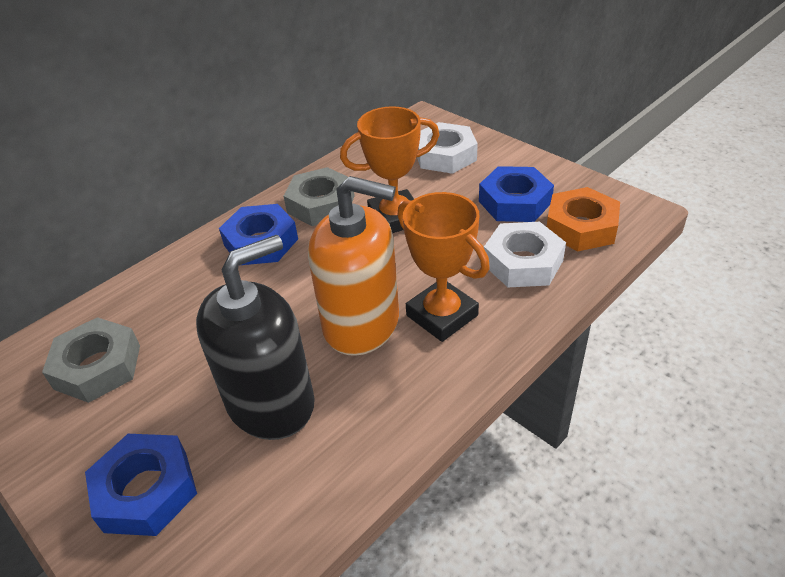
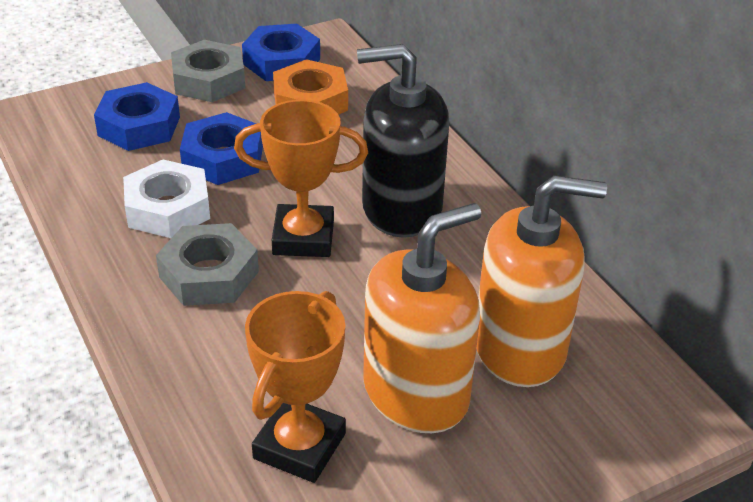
orange soap dispenser: [308,176,399,356] = 1 -> [363,203,481,433] [476,175,607,387] = 2
white nut: [417,122,478,174] [484,222,566,287] = 2 -> [123,160,210,238] = 1

